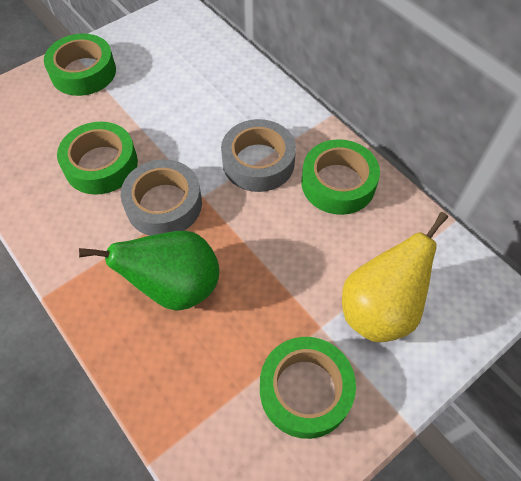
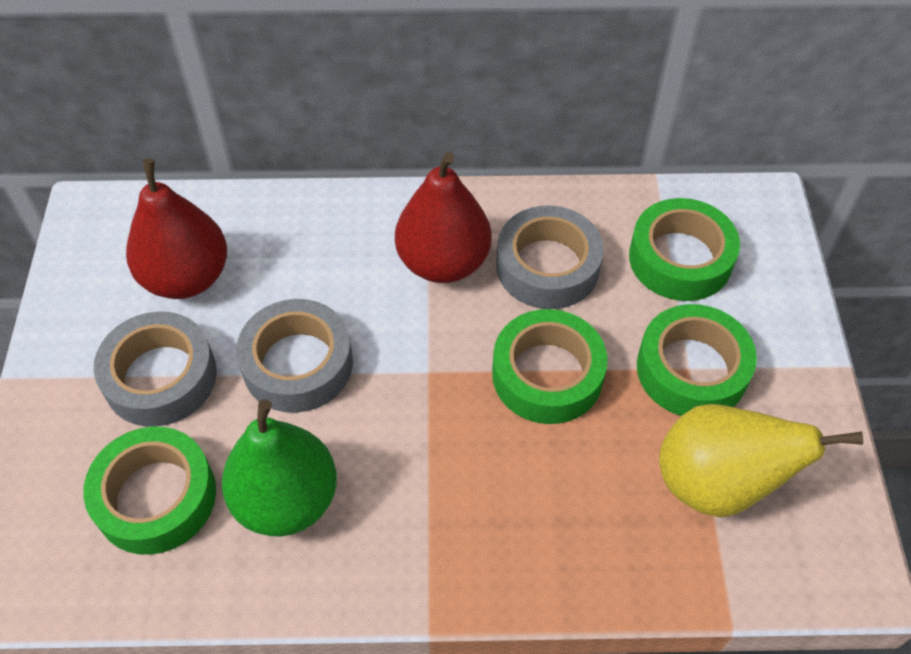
grey tape: [121,159,202,236] [221,119,296,192] = 2 -> [94,311,217,427] [236,299,353,413] [496,205,604,309] = 3
red pear: none = 0 -> [126,158,227,299] [395,152,491,283] = 2

